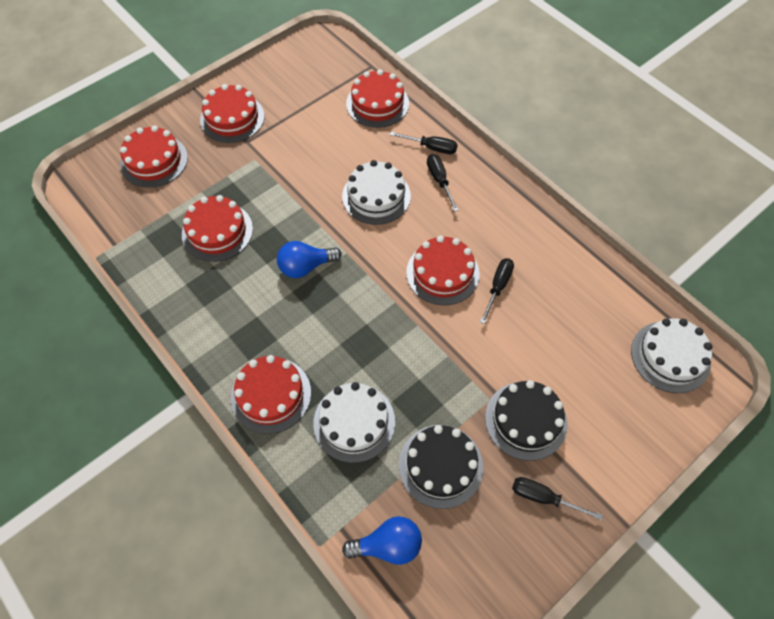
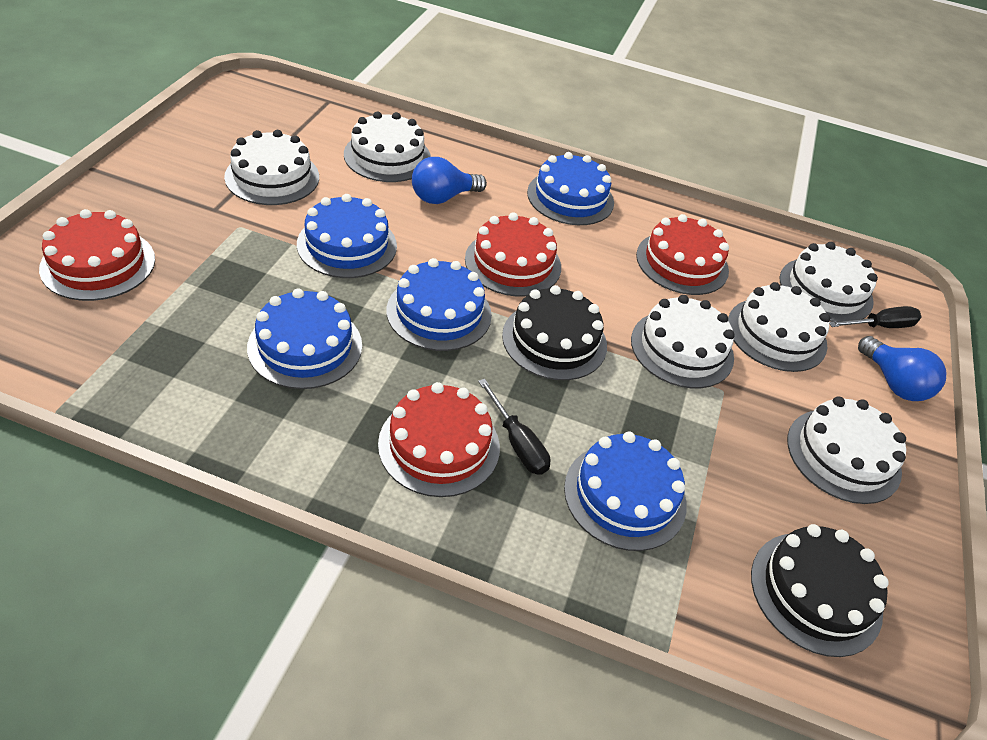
black screwdriver: [390,132,458,154] [427,154,459,212] [480,258,514,324] [512,477,603,521] = 4 -> [478,379,550,475] [829,306,921,328] = 2
blue cake: none = 0 -> [247,288,362,389] [297,194,397,278] [387,258,492,351] [527,152,614,225] [564,431,687,551] = 5
red cake: [120,125,188,188] [182,195,253,262] [200,84,264,143] [231,355,311,434] [346,69,409,128] [406,236,480,305] = 6 -> [39,209,155,301] [378,382,500,497] [465,212,561,296] [636,214,729,295] = 4
white cake: [313,382,395,463] [342,160,411,225] [631,318,712,393] = 3 -> [224,130,319,205] [344,112,431,182] [631,295,735,388] [728,282,830,372] [780,242,878,322] [787,396,906,504] = 6

